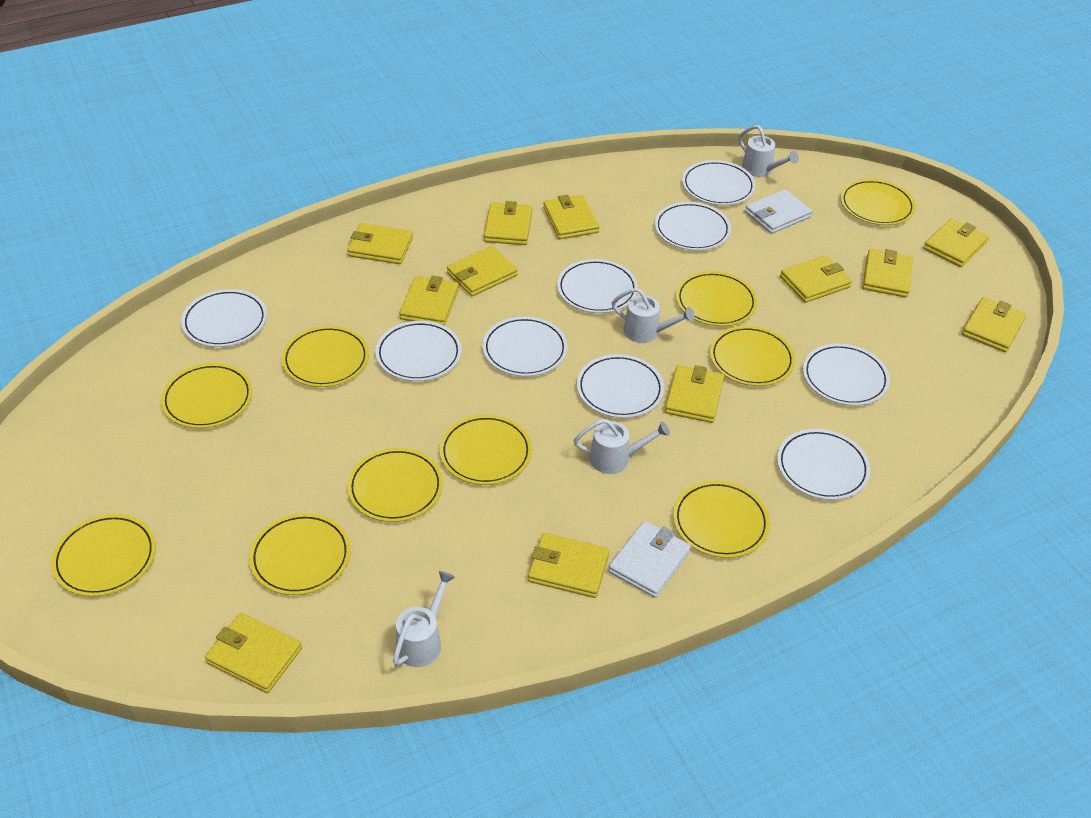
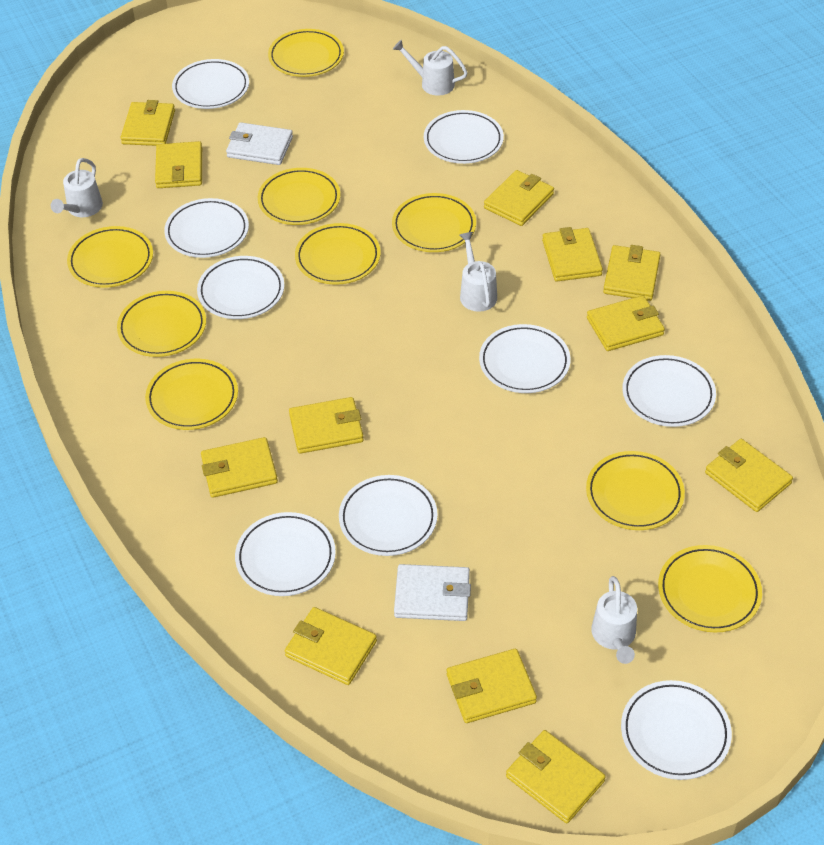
yellow plate: [51,514,156,597] [161,363,253,429] [249,513,351,595] [282,326,369,387] [347,448,443,522] [440,415,532,485] [673,481,770,558] [676,271,758,326] [710,326,795,386] [840,179,916,225] = 10 -> [67,226,153,288] [117,291,206,357] [145,359,238,430] [258,168,340,225] [268,29,344,77] [295,223,381,285] [392,193,476,252] [586,451,685,530] [658,545,762,632] = 9

